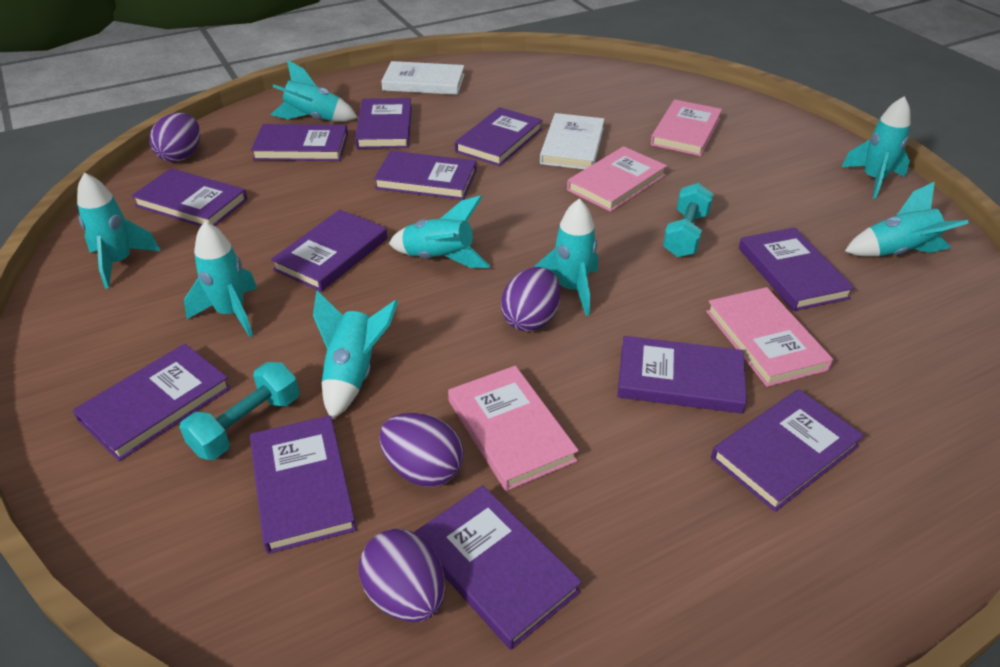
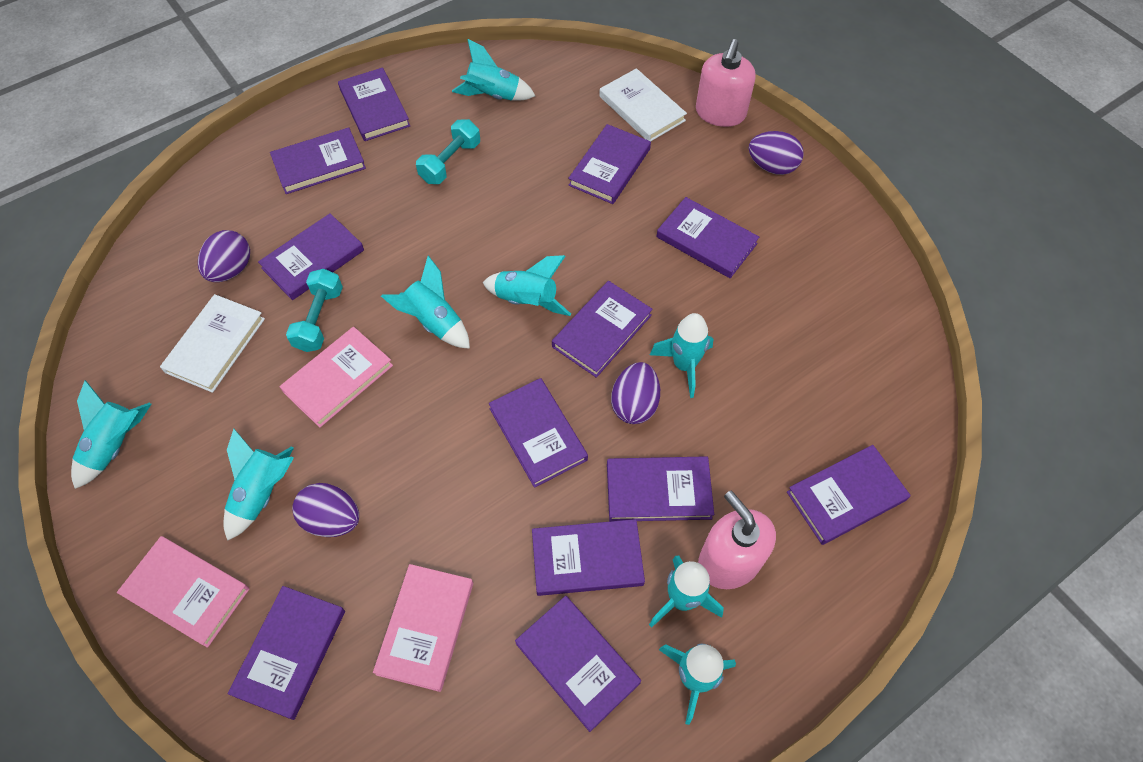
pink book: [448,366,579,491] [567,146,667,212] [650,99,722,156] [706,287,833,387] = 4 -> [117,536,249,648] [280,327,393,428] [373,564,473,692] = 3
pink soap dispenser: none = 0 -> [696,39,756,127] [698,491,776,589] = 2

